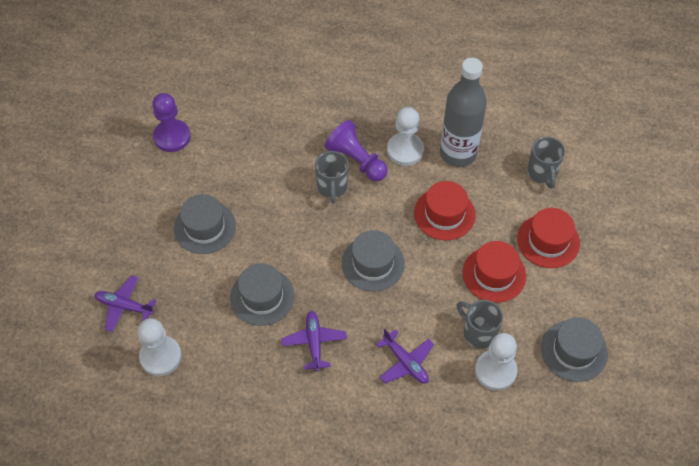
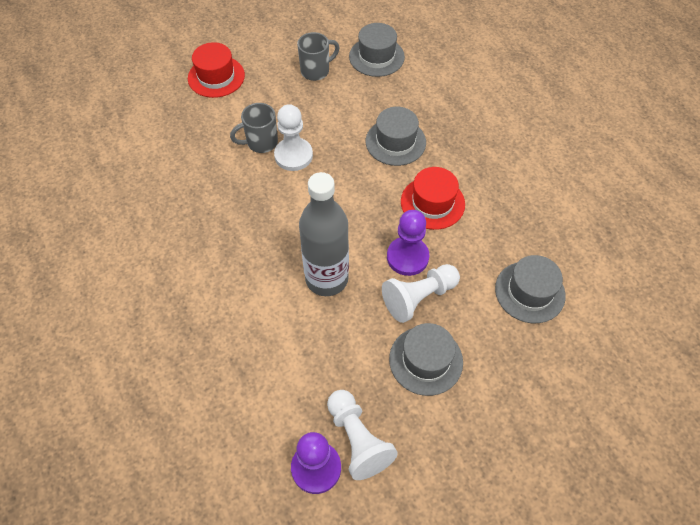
grey mug: [315,151,348,203] [457,300,503,349] [527,137,565,188] = 3 -> [230,103,278,153] [297,32,340,81] = 2
purple plane: [94,275,156,332] [281,311,347,371] [376,329,434,383] = 3 -> none = 0
red hat: [414,181,476,241] [463,241,526,303] [517,208,580,268] = 3 -> [188,42,245,98] [401,167,465,230] = 2

